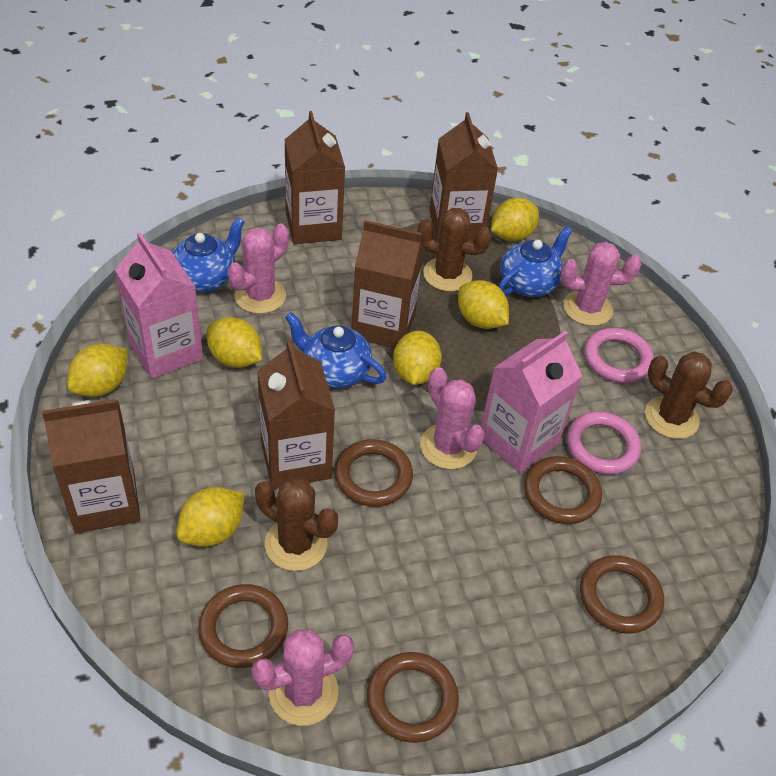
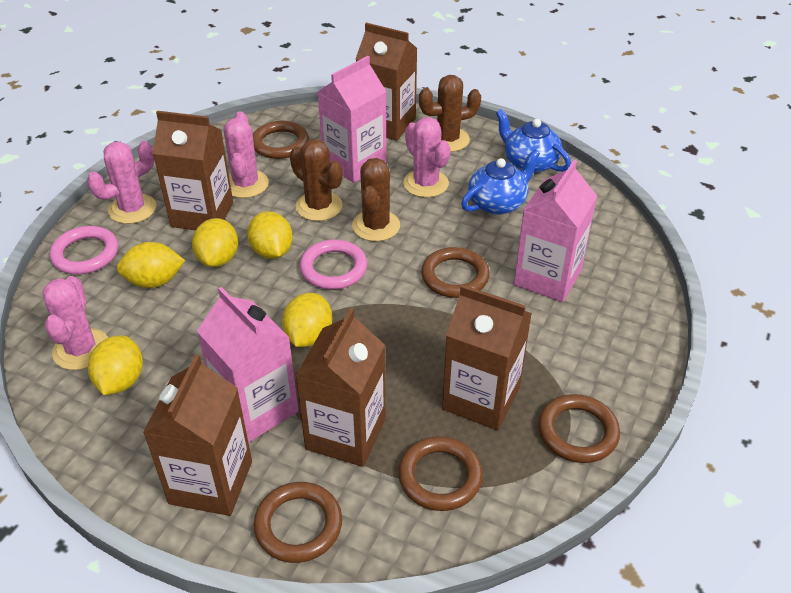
blue teapot: [172,217,245,292] [285,312,387,388] [498,226,573,297] = 3 -> [461,149,540,215] [496,109,571,173] = 2
pink carton: [115,232,203,379] [481,331,582,473] = 2 -> [197,287,298,443] [318,56,387,183] [514,160,597,302] = 3
yellow lemon: [67,344,127,397] [177,487,244,547] [207,317,262,368] [393,331,442,385] [458,280,509,329] [491,198,539,241] = 6 -> [88,336,143,395] [117,242,185,288] [192,218,238,267] [247,211,293,259] [282,293,332,347] = 5

